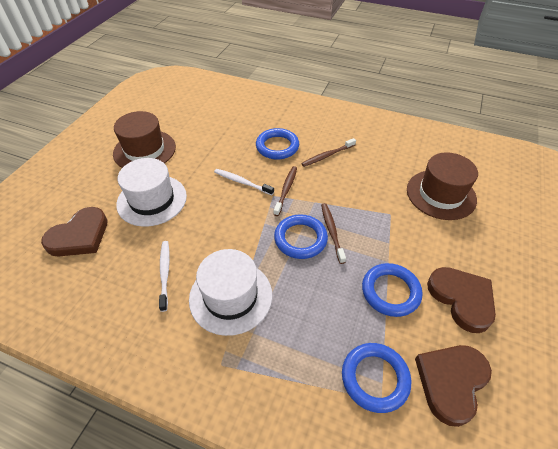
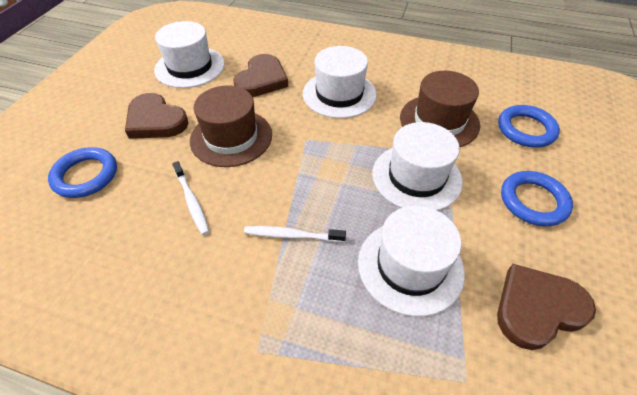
blue ring: [256,128,299,159] [274,214,328,259] [342,343,411,413] [362,263,423,317] = 4 -> [48,147,117,198] [498,105,560,147] [501,171,573,226] = 3
brown toothbrush: [273,166,297,216] [301,138,356,167] [321,203,346,264] = 3 -> none = 0
white hat: [116,158,187,227] [189,249,272,336] = 2 -> [154,21,225,88] [303,46,377,118] [358,206,465,316] [372,122,463,211] = 4

